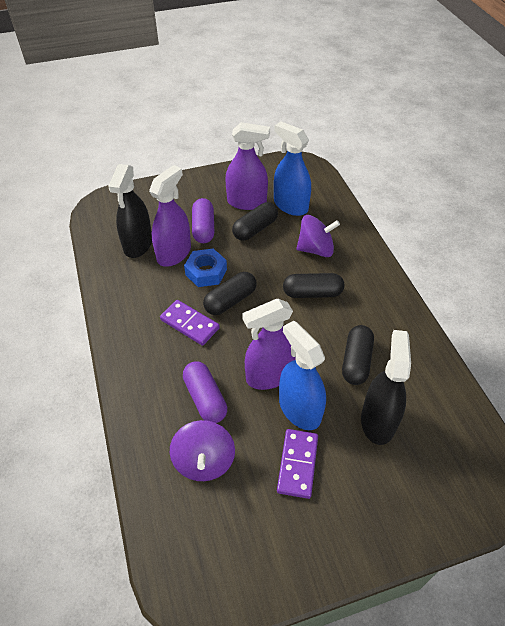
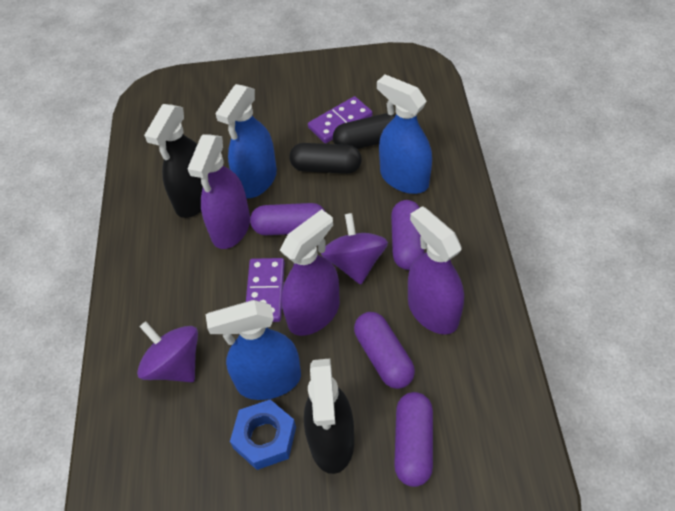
black capsule: [203,272,257,315] [232,202,278,241] [283,273,344,298] [342,325,374,385] = 4 -> [289,143,362,174] [333,113,395,149] = 2
blue spray bottle: [274,122,311,216] [279,321,326,430] = 2 -> [206,300,301,400] [215,84,277,198] [377,75,432,194] = 3
purple capsule: [183,361,227,423] [192,198,214,243] = 2 -> [250,203,325,235] [354,312,415,389] [391,200,424,270] [394,392,433,487] = 4

